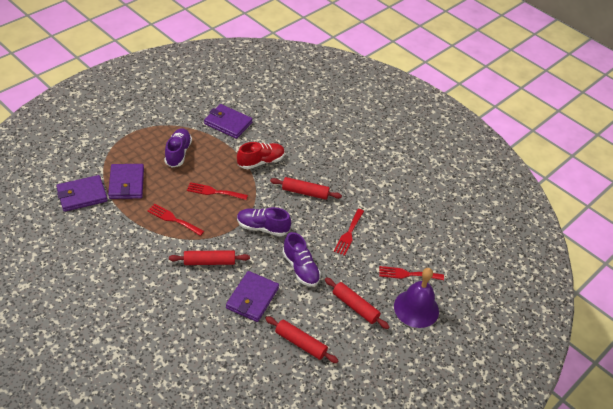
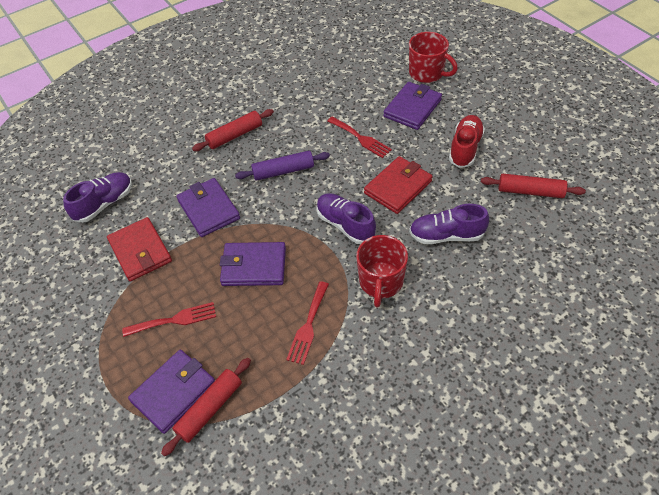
purple bell: [394,268,439,328] = 1 -> none = 0
purple rolling pin: none = 0 -> [235,151,330,181] = 1
red fork: [147,204,204,236] [187,182,248,200] [334,209,364,256] [379,266,444,280] = 4 -> [122,302,216,337] [286,281,329,365] [327,116,392,158] = 3
red mug: none = 0 -> [356,235,408,307] [409,32,458,83] = 2
red rolling pin: [169,250,250,265] [265,316,339,363] [270,177,342,200] [325,278,389,329] = 4 -> [161,358,251,456] [192,109,274,151] [481,174,586,198] = 3
red wallet: none = 0 -> [107,217,172,281] [364,156,433,214] = 2

